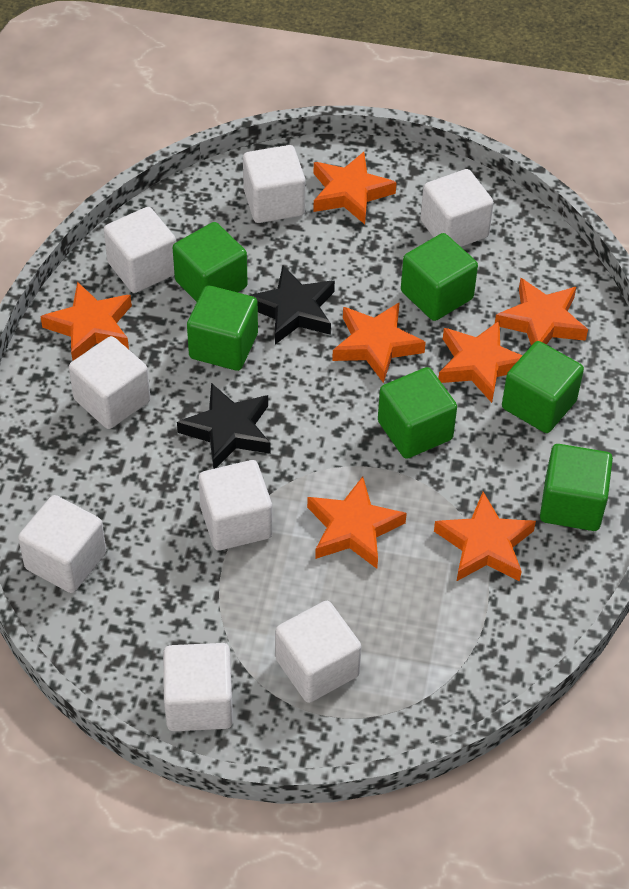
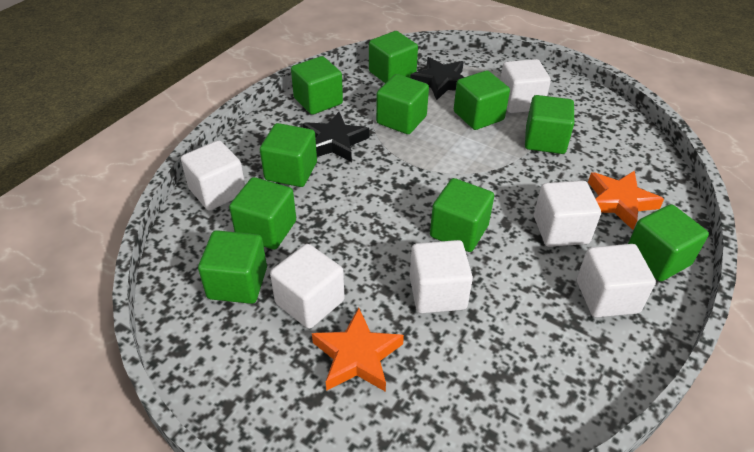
green cube: [173,222,248,302] [187,285,258,371] [378,367,457,459] [401,233,478,321] [502,341,584,433] [540,444,613,531] = 6 -> [198,230,267,304] [229,177,296,250] [260,123,317,187] [291,56,343,115] [369,31,418,83] [376,74,429,134] [430,178,494,252] [454,70,510,130] [525,95,574,154] [628,204,709,281] = 10
orange star: [41,282,132,361] [307,476,407,569] [313,152,397,224] [332,302,426,383] [434,492,536,581] [438,320,523,403] [495,278,588,346] = 7 -> [312,308,404,392] [588,171,664,230] = 2
white cube: [18,495,106,593] [69,336,151,429] [104,207,176,293] [163,643,233,731] [199,460,272,551] [243,145,306,223] [275,601,362,703] [420,169,494,247] = 8 -> [181,140,245,211] [270,244,345,329] [410,240,473,313] [500,59,551,113] [534,181,601,247] [577,244,656,318] = 6

